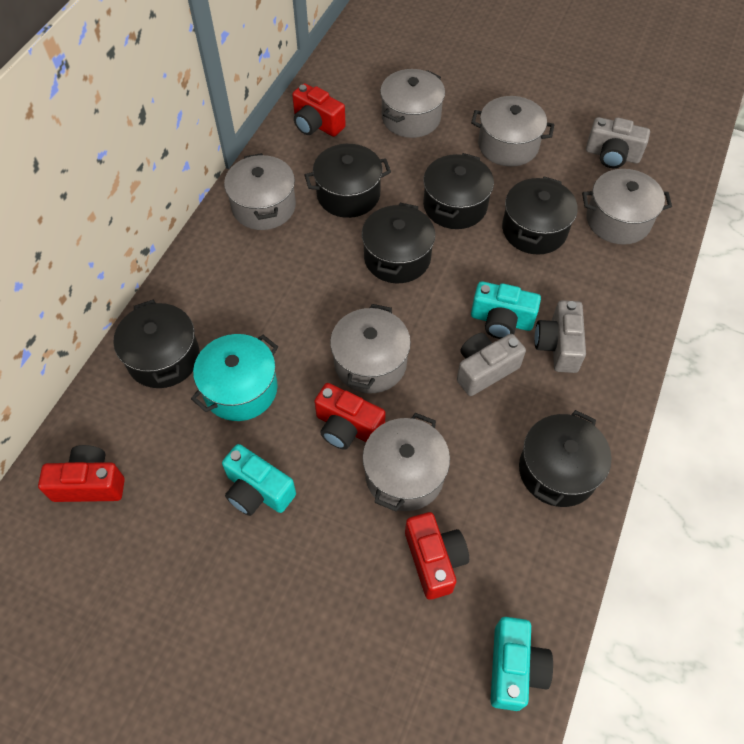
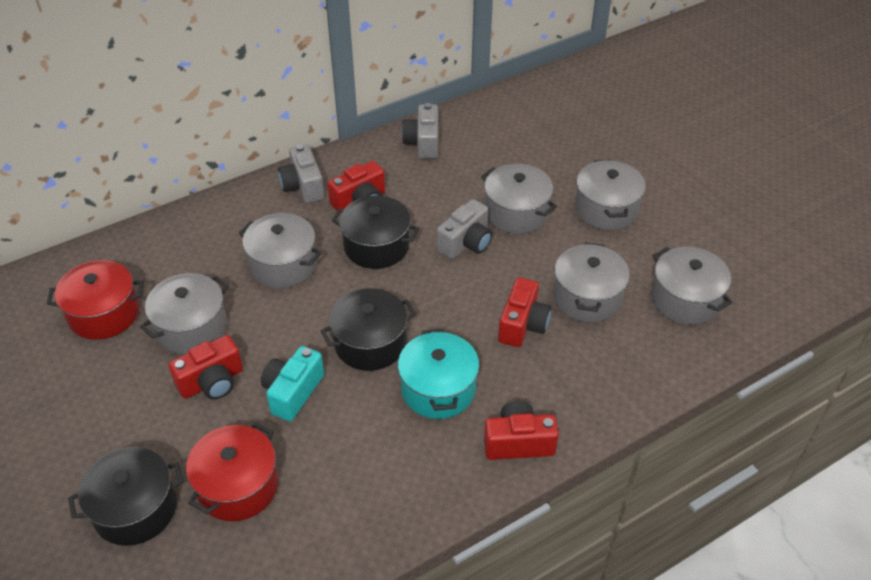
black pot: [113,300,200,388] [305,144,391,218] [362,203,435,283] [423,153,494,229] [502,176,578,255] [519,410,611,507] = 6 -> [68,447,183,546] [320,288,416,371] [332,196,419,269] = 3
red pot: none = 0 -> [47,260,144,340] [186,422,278,521] = 2
turquoise camera: [222,444,296,516] [471,281,541,339] [490,617,553,711] = 3 -> [261,346,324,421] = 1

